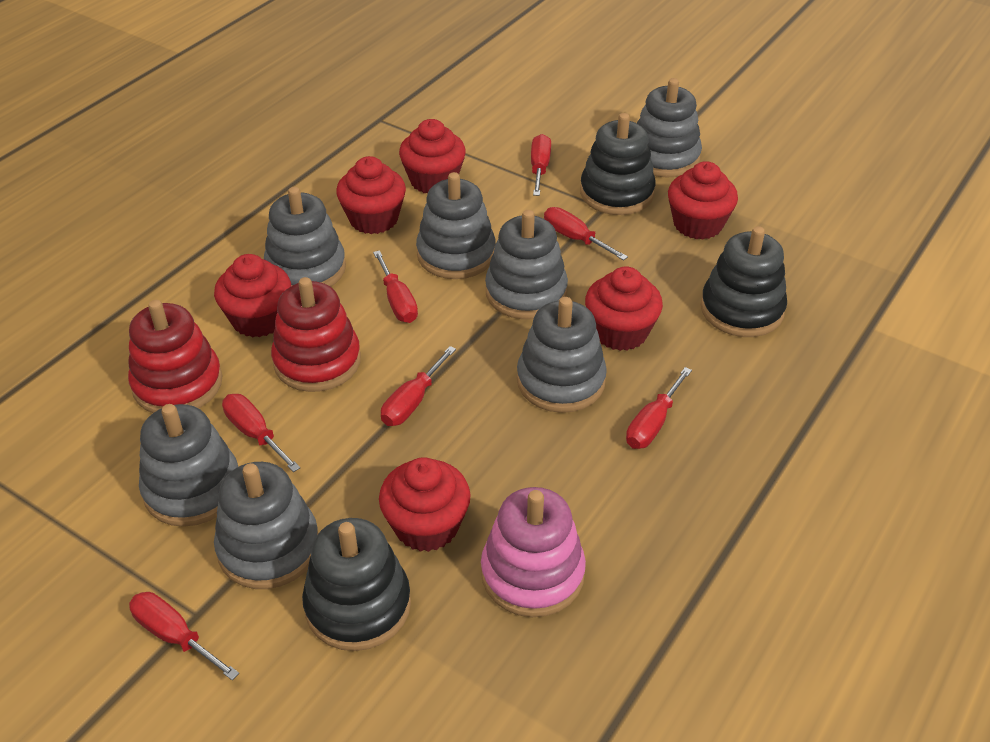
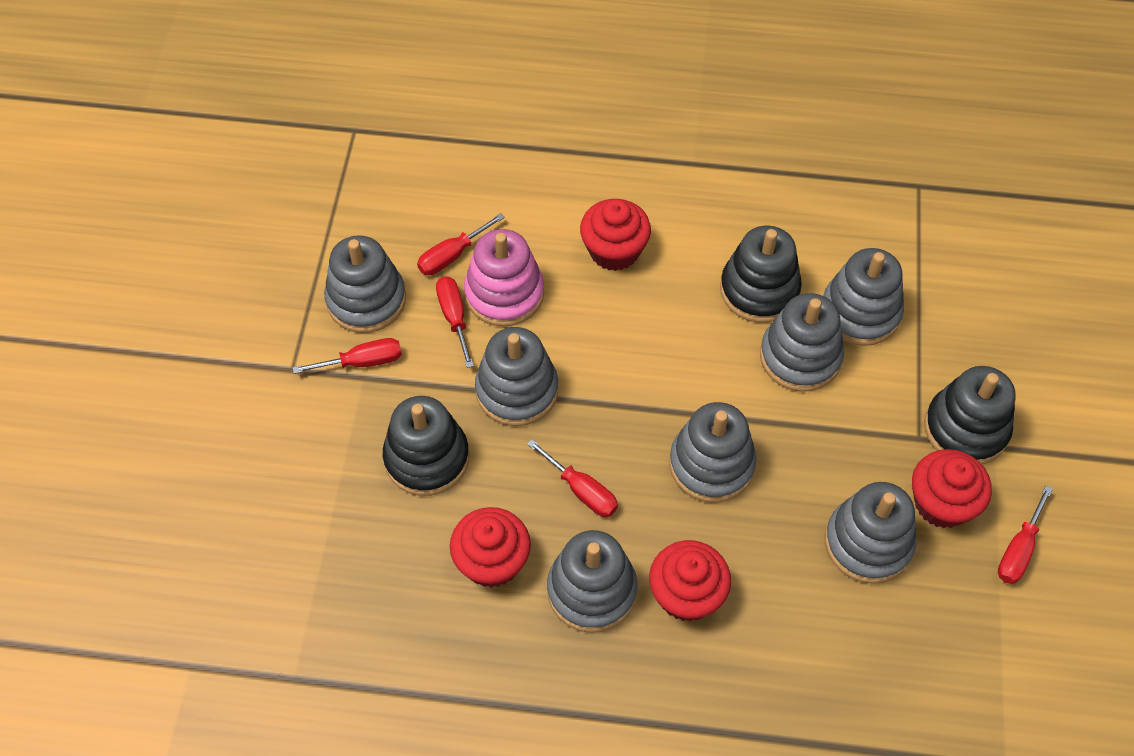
red cupcake: [214,254,291,337] [336,156,406,234] [379,457,471,552] [399,119,466,193] [585,266,663,351] [668,161,738,240] = 6 -> [450,507,531,588] [580,199,651,271] [649,540,731,622] [912,449,992,528] = 4
red screwdriver: [129,592,239,680] [222,394,300,472] [373,250,418,323] [381,346,456,426] [531,134,551,196] [544,207,628,261] [626,367,692,449] = 7 -> [292,338,402,374] [417,213,505,275] [436,276,474,368] [527,439,618,517] [998,486,1053,584] = 5
red stacking toy: [128,300,222,413] [271,277,361,392] = 2 -> none = 0

